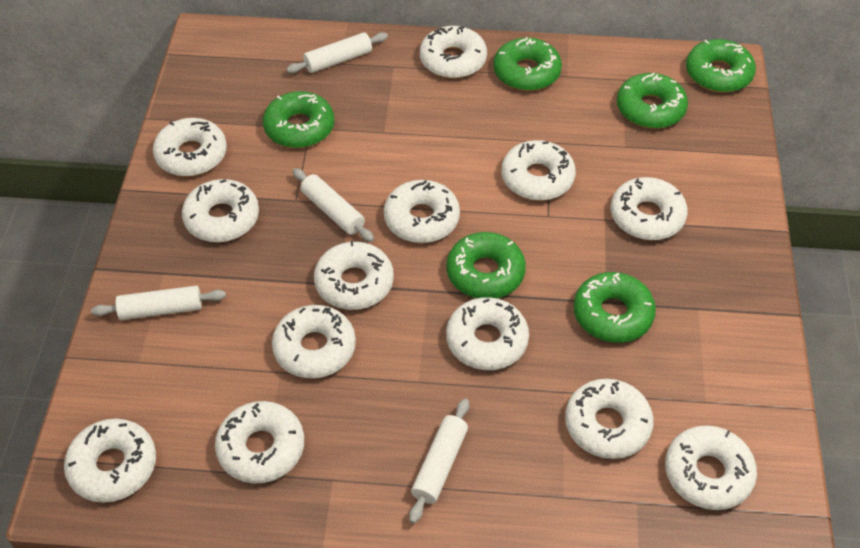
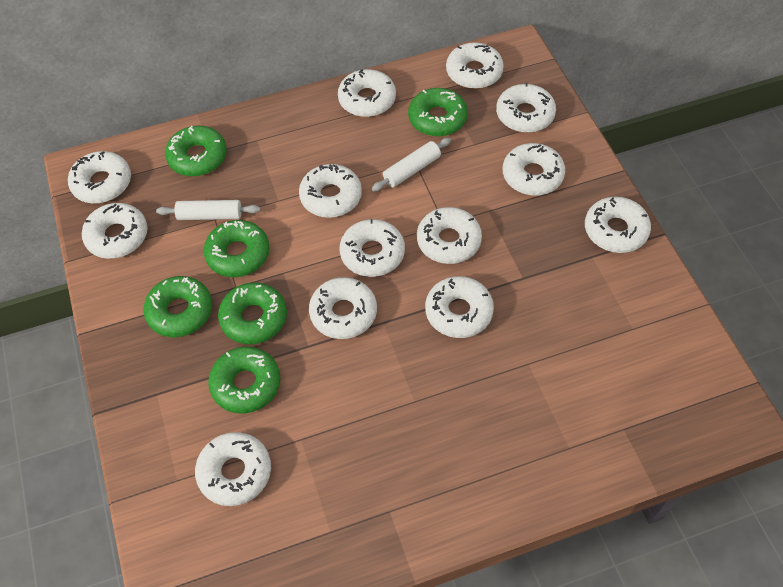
white rolling pin: [91,286,226,320] [286,32,388,73] [293,168,374,242] [409,398,469,524] = 4 -> [156,200,260,220] [372,138,451,192] = 2

